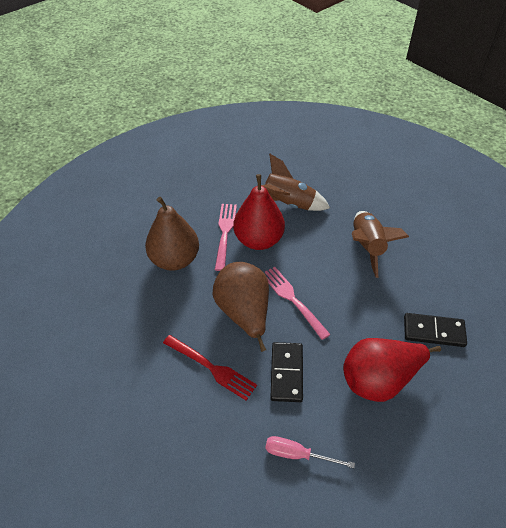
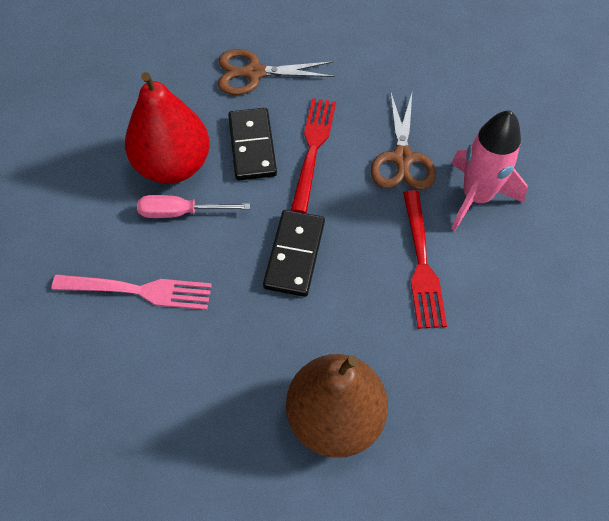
brown pear: [145,197,199,271] [213,262,269,352] = 2 -> [286,354,388,458] = 1
brown rocket: [261,154,330,211] [352,211,409,278] = 2 -> none = 0
brown scissors: none = 0 -> [218,49,335,95] [371,93,436,190] = 2
pink fork: [215,204,237,271] [265,267,331,340] = 2 -> [52,274,212,310] = 1
pink rocket: none = 0 -> [451,110,528,231] = 1
red fork: [163,335,257,401] = 1 -> [291,98,336,213] [403,190,447,329] = 2
red pear: [234,174,285,250] [343,338,441,402] = 2 -> [125,72,210,184] = 1

